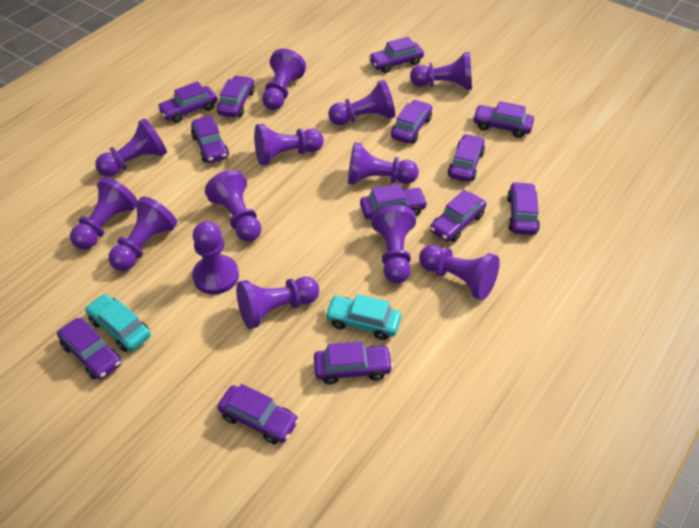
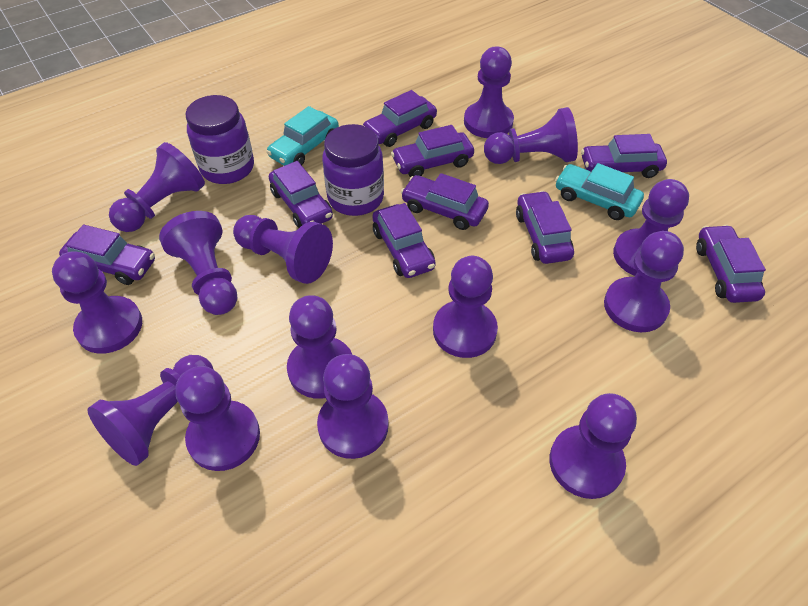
purple car: [57,318,122,380] [157,81,217,123] [191,115,229,163] [217,75,255,118] [217,384,299,444] [314,341,393,384] [360,184,428,219] [369,37,424,73] [391,100,432,144] [430,190,486,242] [448,134,485,182] [473,101,534,138] [507,182,540,235] = 13 -> [59,225,155,285] [269,161,333,228] [362,90,437,147] [372,203,436,278] [391,125,474,177] [401,173,489,230] [516,191,574,264] [581,134,667,178] [696,225,766,303] = 9
purple jar: none = 0 -> [186,95,254,184] [322,124,384,216] = 2
purple pawn: [70,177,137,250] [95,118,167,177] [108,197,177,271] [192,221,239,295] [205,170,262,242] [236,277,319,329] [254,124,324,165] [262,49,306,110] [328,80,395,125] [348,142,419,185] [371,205,416,284] [410,52,472,90] [419,245,500,300] = 13 -> [52,251,142,354] [87,355,214,466] [109,142,205,232] [159,211,237,315] [175,366,260,471] [233,215,333,284] [287,295,353,399] [317,354,389,459] [433,256,498,358] [464,46,514,138] [484,107,578,164] [549,393,637,499] [604,231,684,332] [613,179,689,276] = 14

